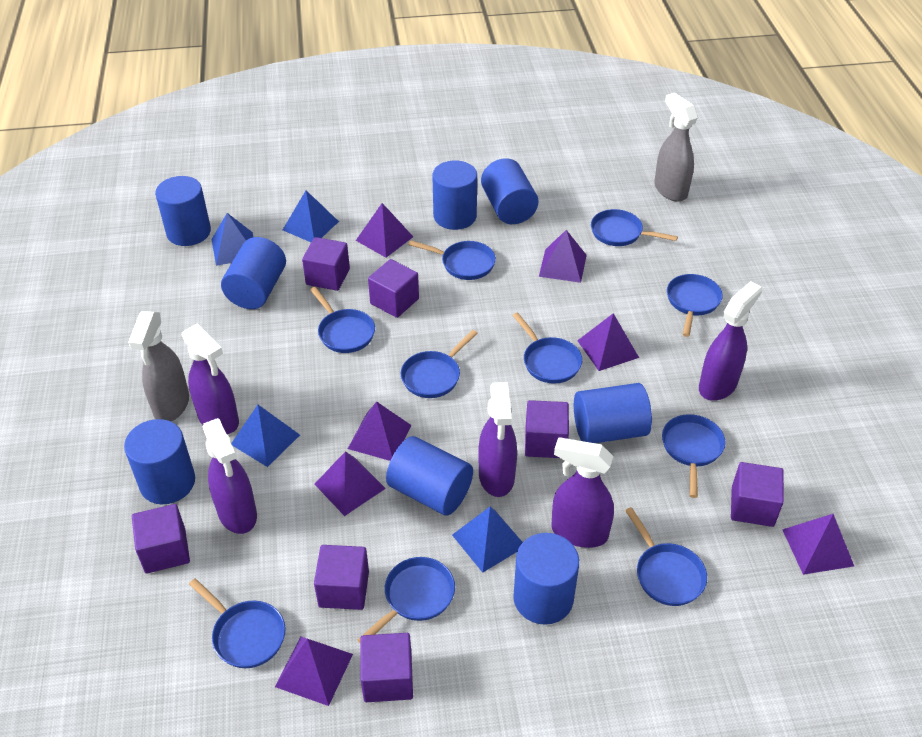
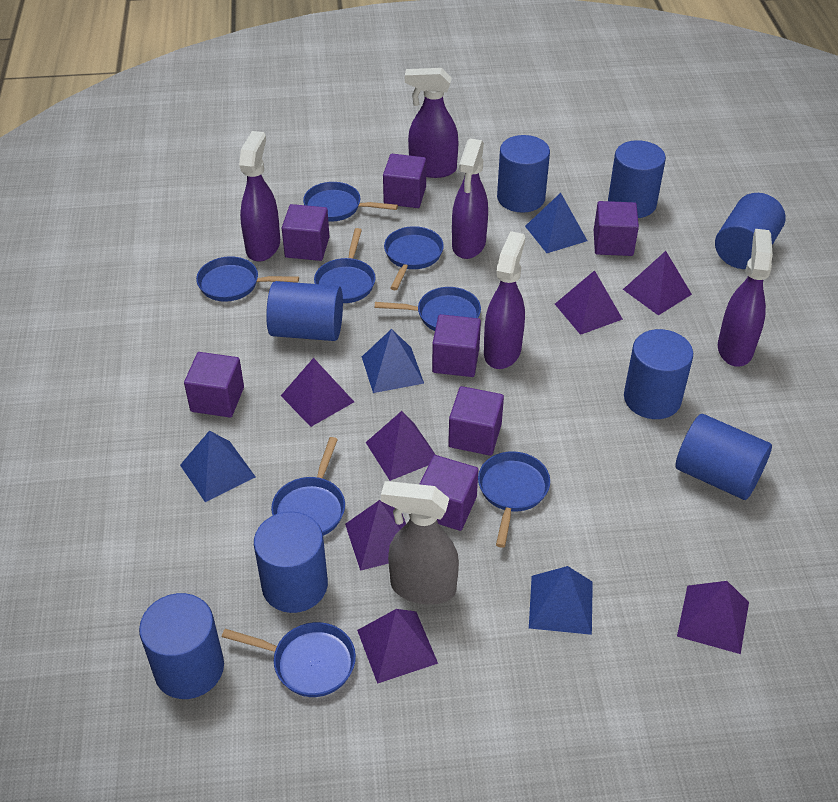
blue pan: [189,578,285,668] [310,287,375,353] [357,557,455,643] [401,330,478,398] [408,240,496,280] [512,312,582,384] [591,209,678,246] [625,507,707,606] [662,414,726,498] [667,274,723,337] = 10 -> [196,256,299,302] [222,622,356,697] [271,437,345,536] [303,182,398,222] [314,228,376,303] [375,287,481,331] [384,226,444,290] [478,451,550,548] = 8
grey spray bottle: [128,311,189,421] [654,93,698,201] = 2 -> [381,481,459,604] = 1

